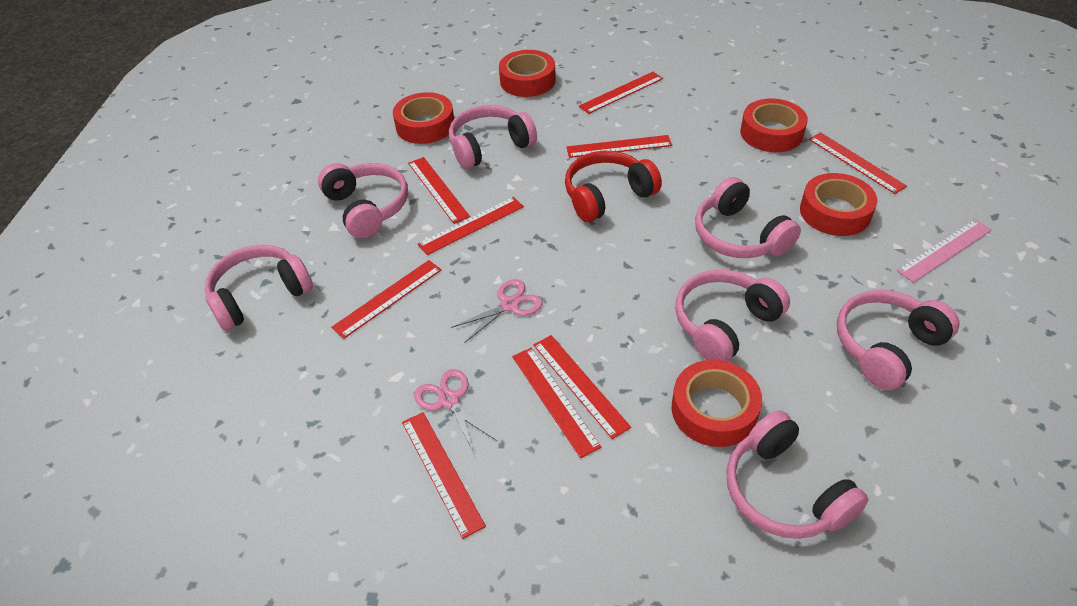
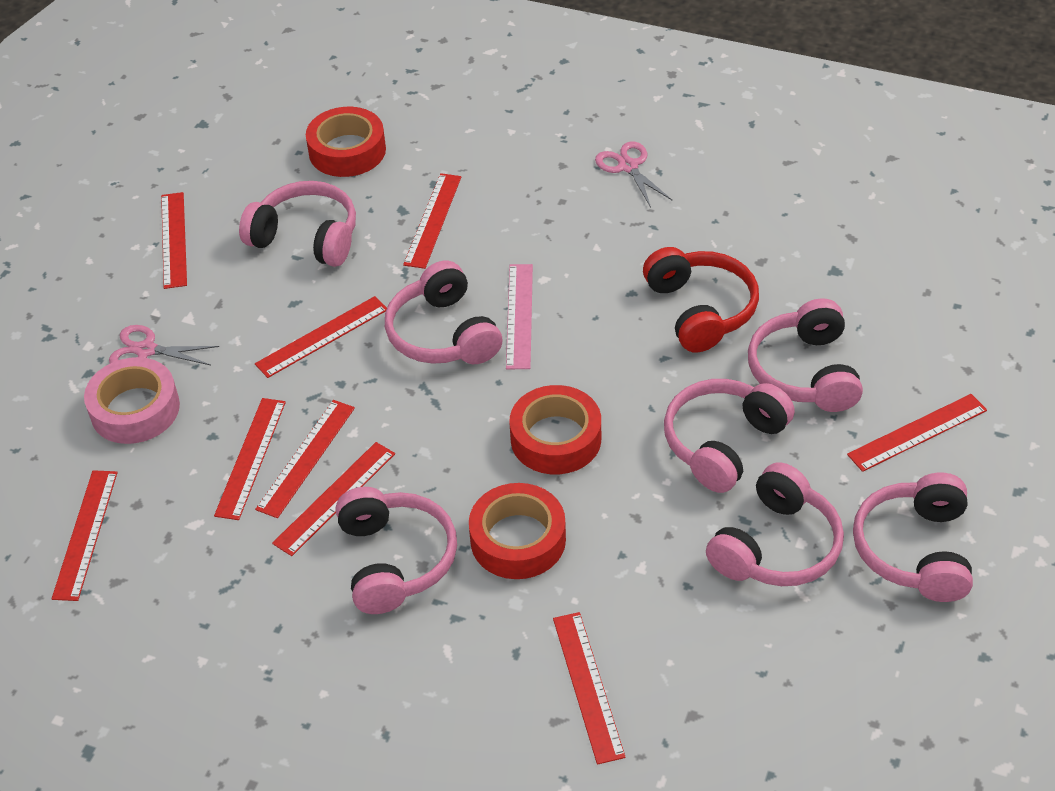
pink tape: none = 0 -> [84,357,180,444] = 1
red tape: [393,92,454,144] [499,50,556,97] [672,360,762,447] [740,99,808,152] [800,173,877,236] = 5 -> [306,107,386,177] [469,483,566,579] [509,385,601,474] = 3

